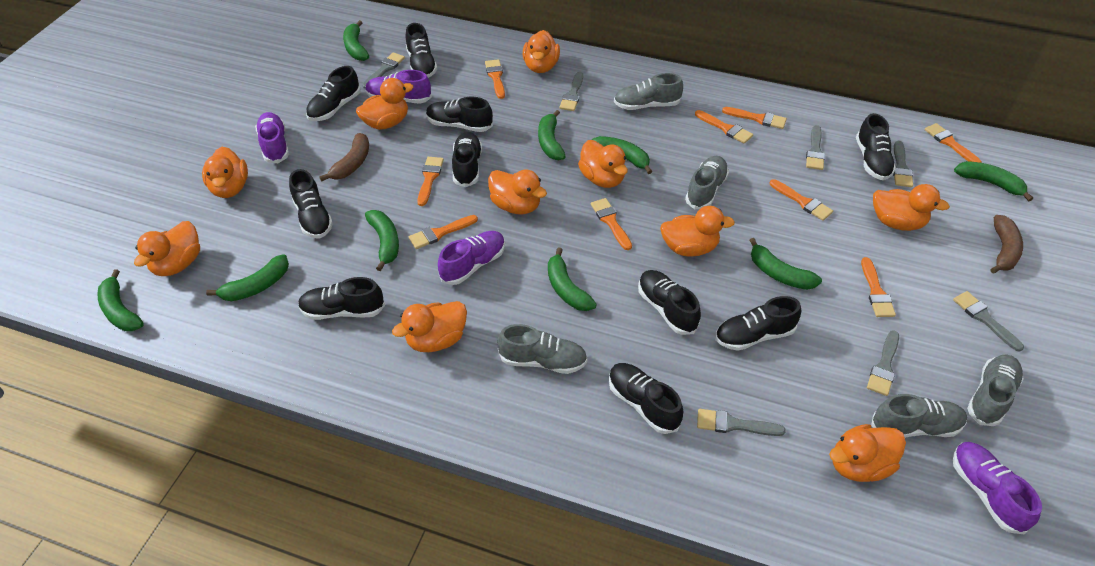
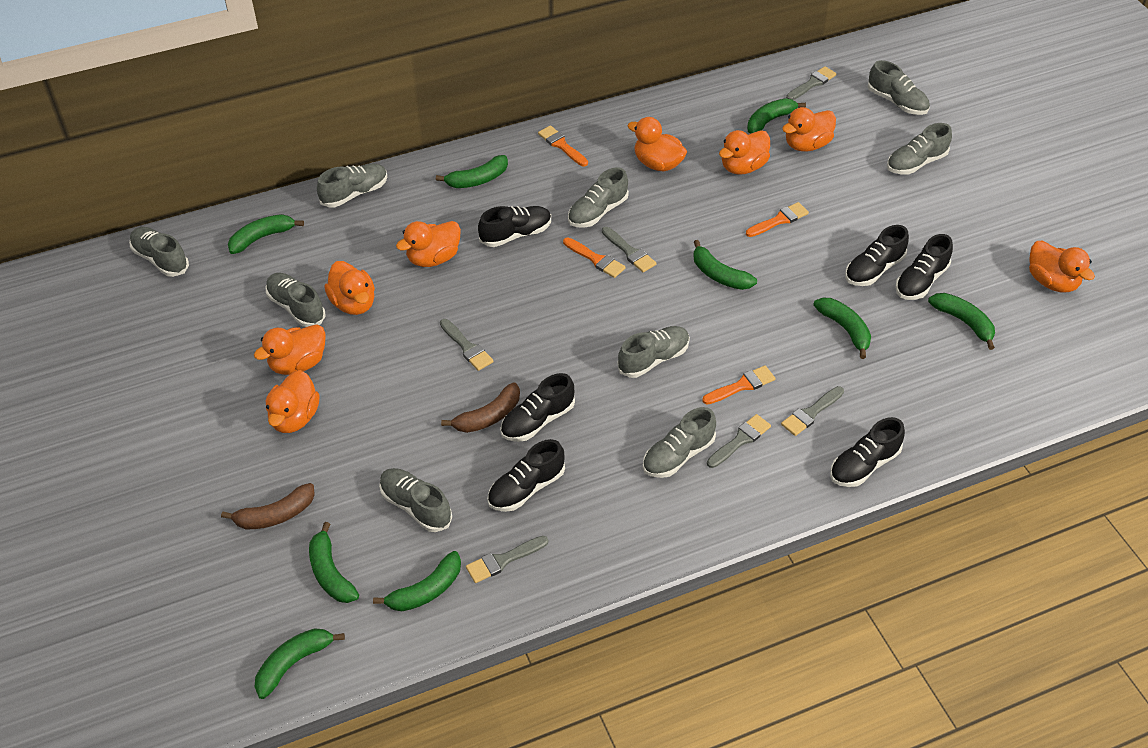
black shoe: [289,169,333,238] [298,277,385,320] [306,66,361,121] [405,23,437,78] [426,97,493,132] [452,132,482,187] [609,363,683,434] [638,270,701,335] [715,296,801,351] [856,113,896,180] = 10 -> [478,206,551,247] [487,439,565,512] [500,373,575,442] [830,417,905,487] [845,225,909,286] [895,234,953,300] = 6
grey brush: [362,52,405,89] [559,72,583,111] [697,409,786,436] [806,125,825,170] [867,330,899,396] [893,141,913,187] [953,291,1024,352] = 7 -> [440,319,494,371] [466,536,548,583] [602,227,657,272] [707,414,771,468] [781,386,844,436] [786,66,837,100] = 6
grey shoe: [497,324,587,374] [614,73,683,110] [685,156,729,209] [871,394,967,438] [967,355,1024,426] = 5 -> [129,227,189,277] [265,273,326,327] [317,163,388,208] [379,468,452,532] [568,167,629,228] [617,326,690,378] [643,407,716,478] [868,60,930,115] [887,123,952,175] = 9
orange brush: [409,215,478,249] [417,157,444,206] [485,59,505,99] [591,198,632,250] [695,110,753,144] [722,107,787,129] [770,179,833,221] [861,257,896,317] [925,123,981,163] = 9 -> [538,125,588,166] [563,237,626,278] [702,365,776,404] [746,202,809,237] = 4
orange duck: [134,221,200,276] [202,147,248,198] [356,78,413,130] [392,301,467,352] [488,169,547,214] [523,30,560,73] [578,140,628,188] [660,206,735,257] [829,424,906,482] [873,184,950,231] = 10 -> [254,324,326,375] [266,370,320,433] [324,261,375,315] [396,221,461,267] [628,117,687,172] [719,130,770,175] [782,107,836,152] [1029,241,1095,292] = 8
purple shoe: [255,112,289,163] [366,70,432,104] [438,231,505,285] [953,442,1042,534] = 4 -> none = 0

